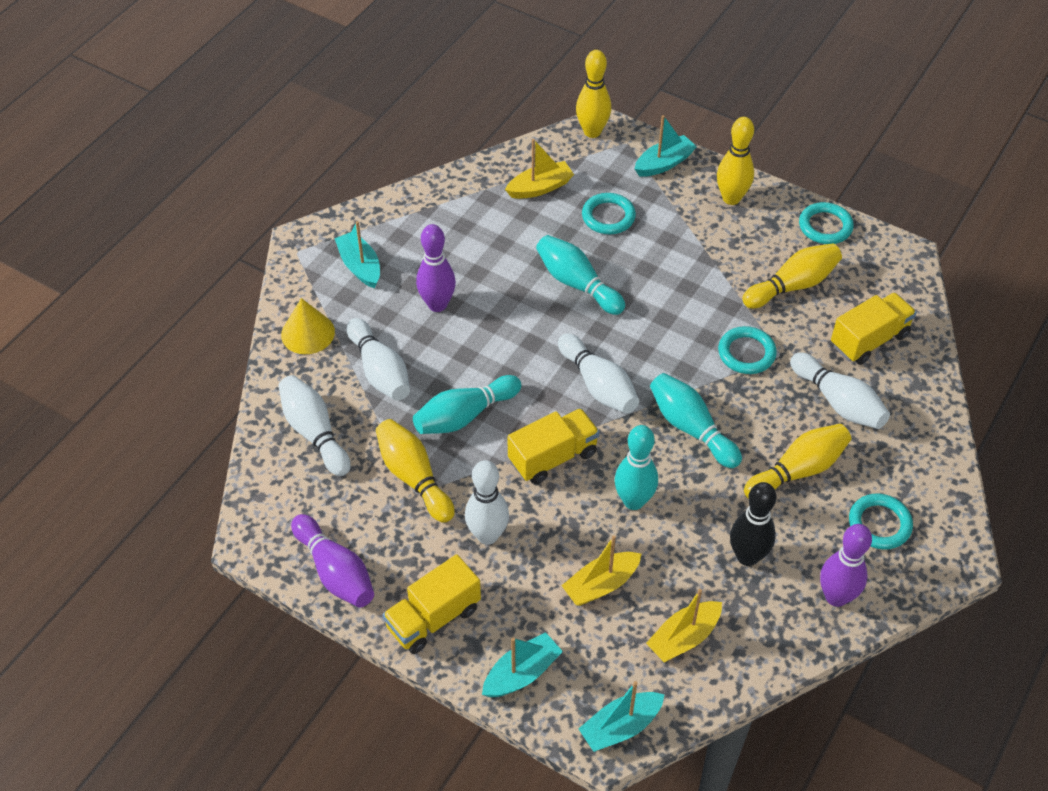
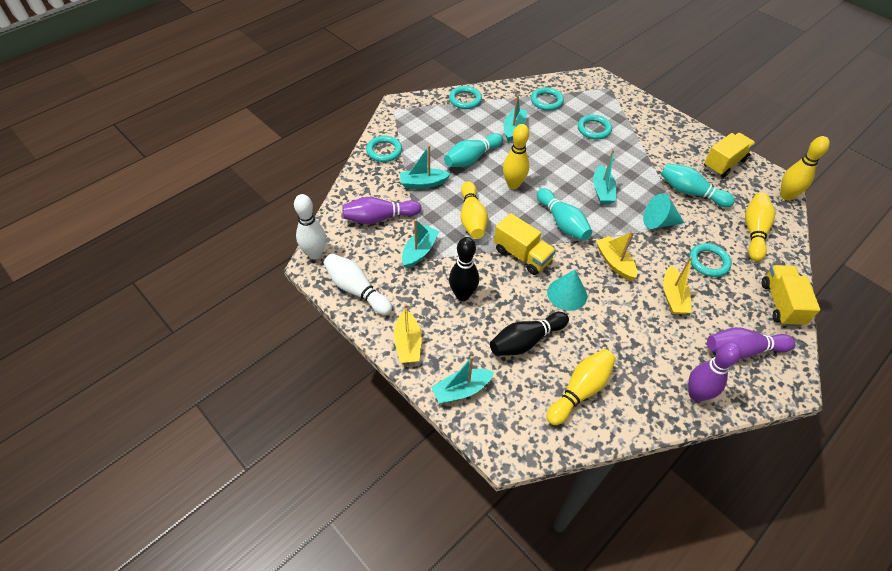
black bowling pin: [730,482,776,566] = 1 -> [449,237,479,301] [490,312,569,356] = 2
turquoise boat: [334,221,380,288] [482,632,563,697] [578,681,665,752] [635,115,697,177] = 4 -> [400,145,451,189] [402,219,439,268] [432,356,494,403] [504,94,527,142] [593,149,616,204] = 5
turquoise bowling pin: [413,375,521,434] [536,235,625,315] [615,425,658,510] [650,373,742,468] = 4 -> [444,133,503,167] [537,188,592,241] [661,163,735,208] = 3
turquoise cone: none = 0 -> [547,270,587,311] [643,194,684,229] = 2
turquoise ring: [582,193,636,234] [718,326,777,374] [799,202,854,244] [849,493,913,550] = 4 -> [366,136,402,162] [449,86,482,109] [531,87,564,111] [578,115,612,140] [689,243,732,277] = 5
white bowling pin: [278,375,351,476] [347,318,410,401] [465,460,509,545] [558,334,639,414] [790,352,890,429] = 5 -> [294,194,326,260] [324,254,392,315] = 2
yellow cone: [281,298,335,354] = 1 -> none = 0

